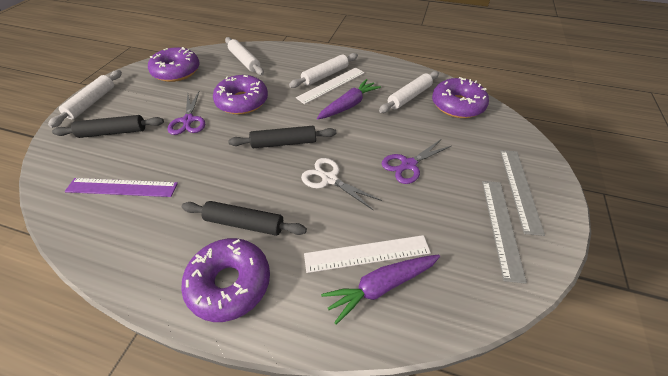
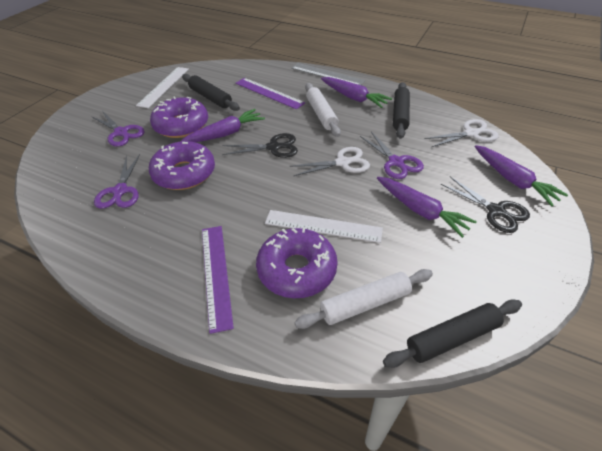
black scissors: none = 0 -> [222,133,298,158] [441,177,530,233] = 2
grey ruler: [482,181,527,284] [500,150,545,236] = 2 -> [291,63,365,85] = 1
purple carrot: [317,79,381,120] [321,255,440,325] = 2 -> [180,109,265,142] [321,77,392,108] [377,177,477,238] [475,145,568,206] = 4
purple donut: [148,47,200,82] [181,238,270,322] [213,75,268,115] [432,77,489,118] = 4 -> [149,141,215,190] [150,96,208,138] [256,227,338,298] = 3
purple ruler: [64,178,178,197] = 1 -> [202,226,234,334] [235,78,305,110] = 2
purple scissors: [167,92,205,135] [382,139,451,184] = 2 -> [91,111,145,146] [94,154,140,209] [360,132,424,179] = 3
white rolling pin: [48,70,122,128] [225,37,264,75] [289,53,358,88] [379,71,439,113] = 4 -> [294,269,433,329] [305,83,341,137] = 2
white scissors: [301,158,382,210] = 1 -> [289,147,370,176] [424,119,499,147] = 2

